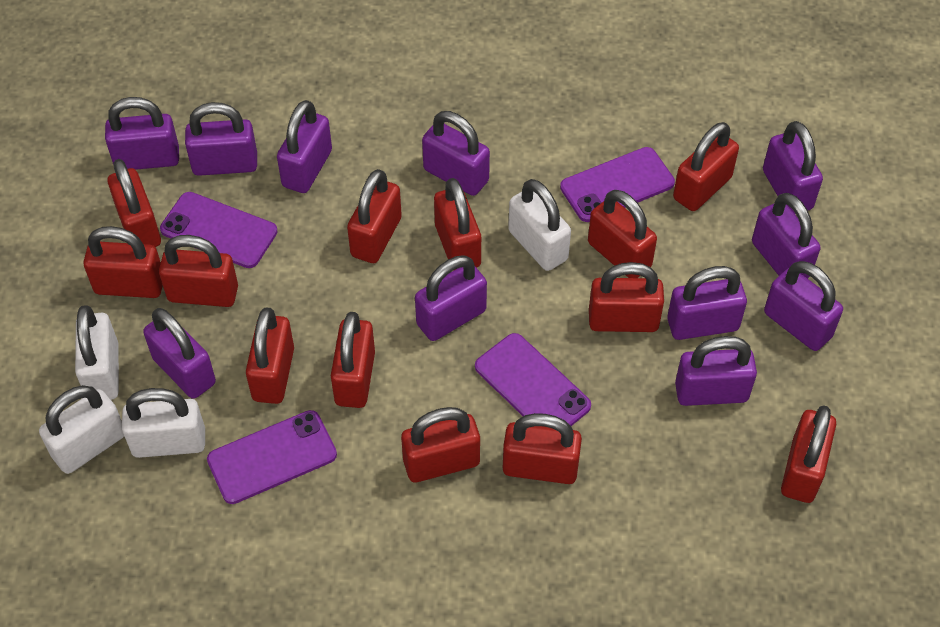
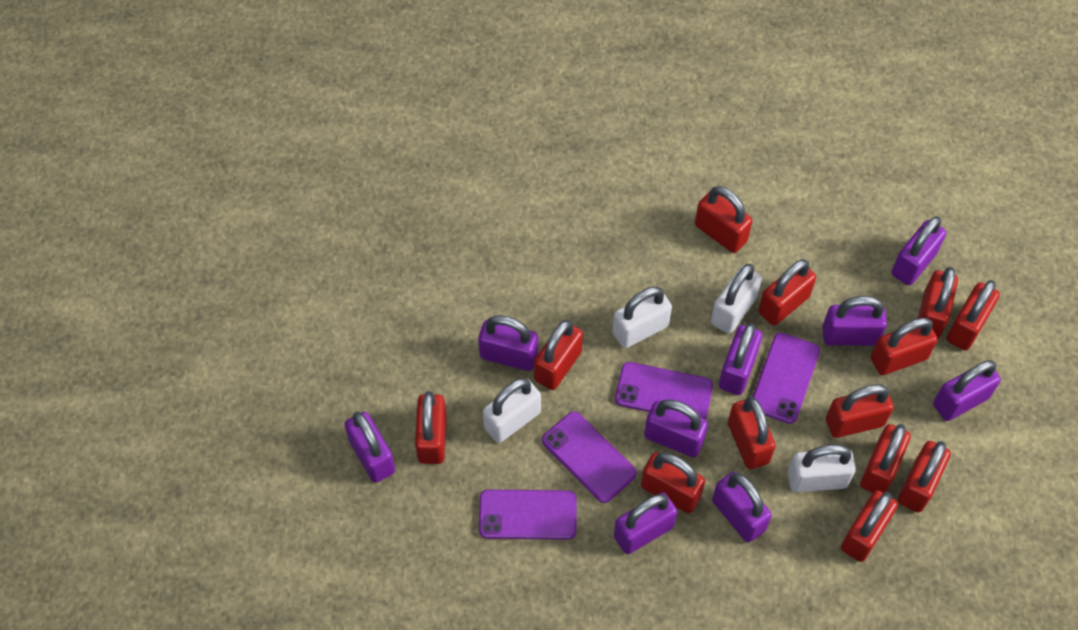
purple padlock: [105,97,179,170] [143,308,216,399] [185,102,257,176] [277,100,332,193] [415,255,487,341] [422,111,490,196] [667,266,747,340] [675,336,757,406] [752,193,820,279] [763,121,823,214] [764,261,843,351] = 11 -> [344,412,395,483] [478,315,538,371] [614,492,677,554] [644,399,708,457] [712,471,772,542] [719,323,762,395] [822,296,887,346] [891,216,946,285] [933,360,1001,421] = 9

